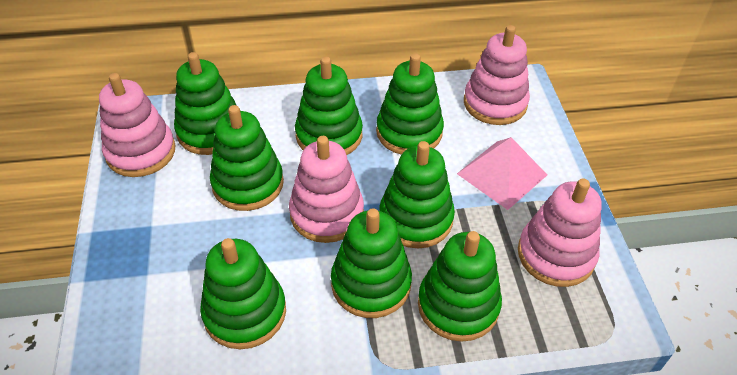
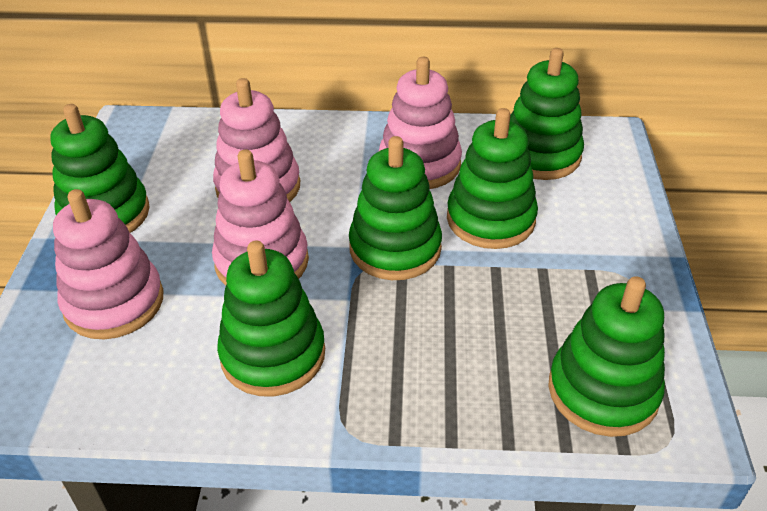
green stacking toy: [174,52,236,155] [200,238,286,349] [210,105,284,211] [295,57,363,155] [331,208,412,318] [376,53,444,155] [380,141,455,248] [418,231,502,342] = 8 -> [50,104,150,233] [217,241,325,397] [349,136,442,280] [447,108,538,249] [510,48,584,180] [548,276,665,437] = 6
pink pyramid: [457,137,547,210] = 1 -> none = 0

